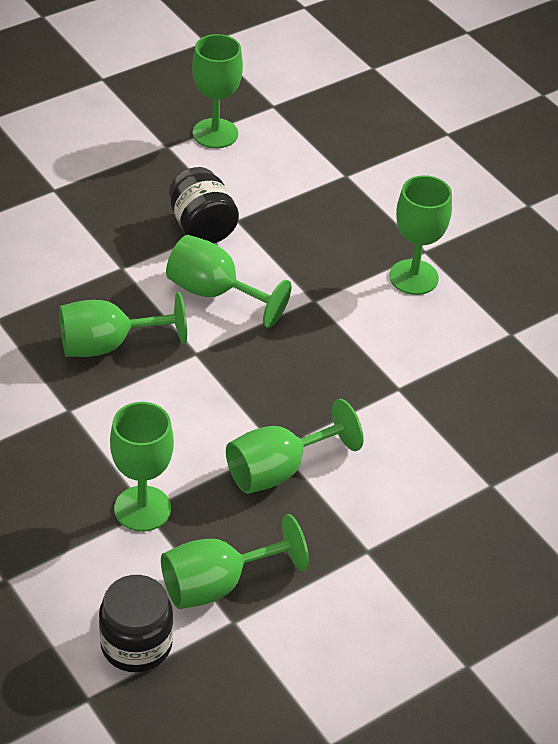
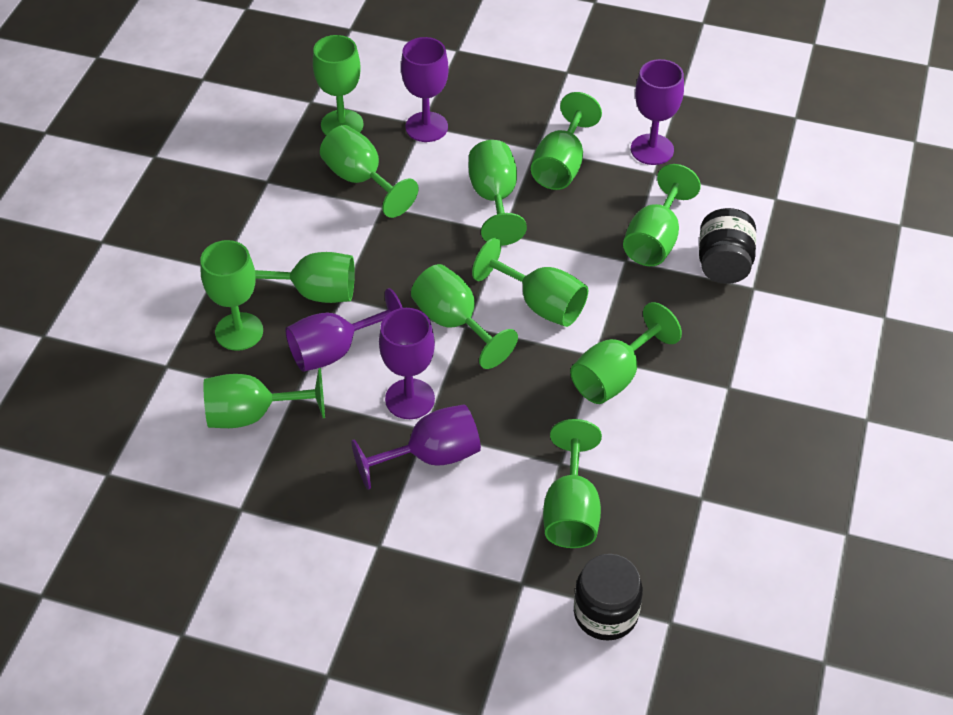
green goblet: [59,292,187,357] [110,402,174,532] [161,514,309,609] [166,235,291,328] [192,34,243,148] [226,399,363,494] [389,175,452,295] = 7 -> [200,240,263,351] [203,368,325,428] [255,252,355,303] [313,35,364,135] [320,125,418,218] [411,264,518,369] [469,140,527,246] [472,238,588,327] [531,92,602,190] [543,419,602,548] [570,302,682,404] [623,164,701,266] = 12
purple goblet: none = 0 -> [285,288,403,372] [351,404,481,490] [379,308,435,419] [401,37,448,142] [631,59,684,165] = 5

